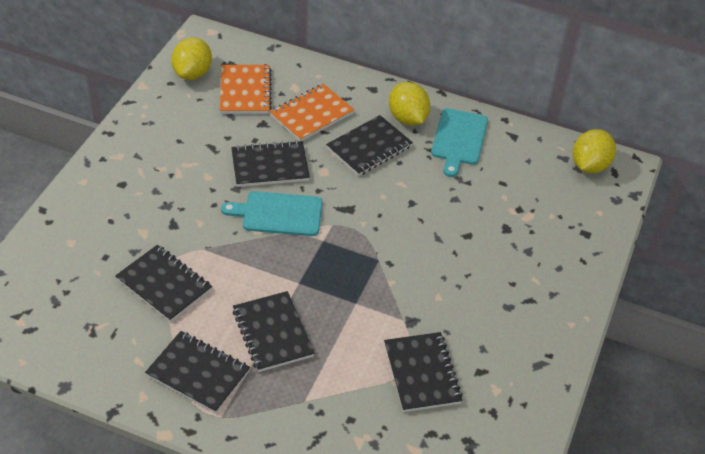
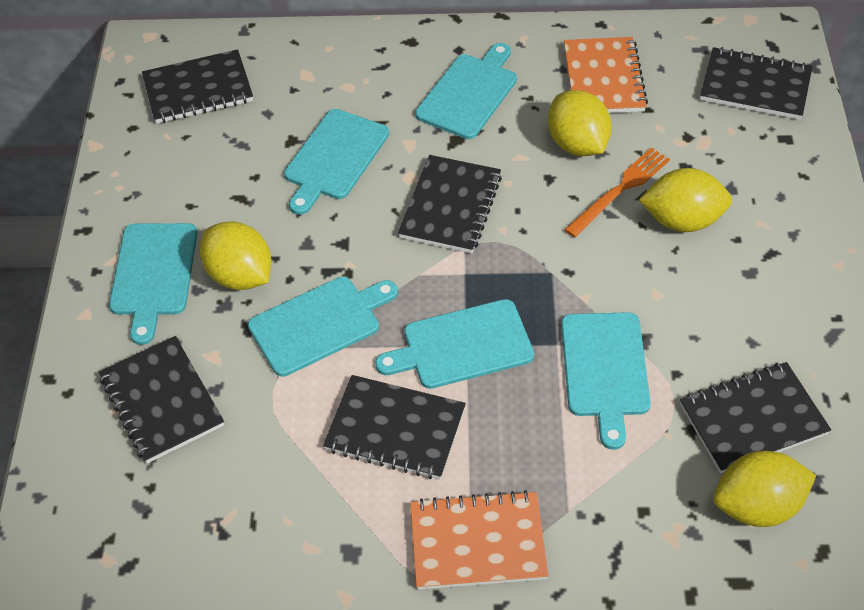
orange fork: none = 0 -> [564,148,670,237] = 1
turquoise cutting board: [221,191,323,236] [431,108,488,177] = 2 -> [109,223,197,345] [248,277,398,377] [284,109,389,215] [375,299,534,389] [415,43,517,139] [561,312,651,450] = 6
yellow lemon: [171,37,212,80] [389,82,430,126] [573,129,616,173] = 3 -> [200,221,271,290] [548,90,612,156] [639,168,732,232] [713,451,816,527] = 4

